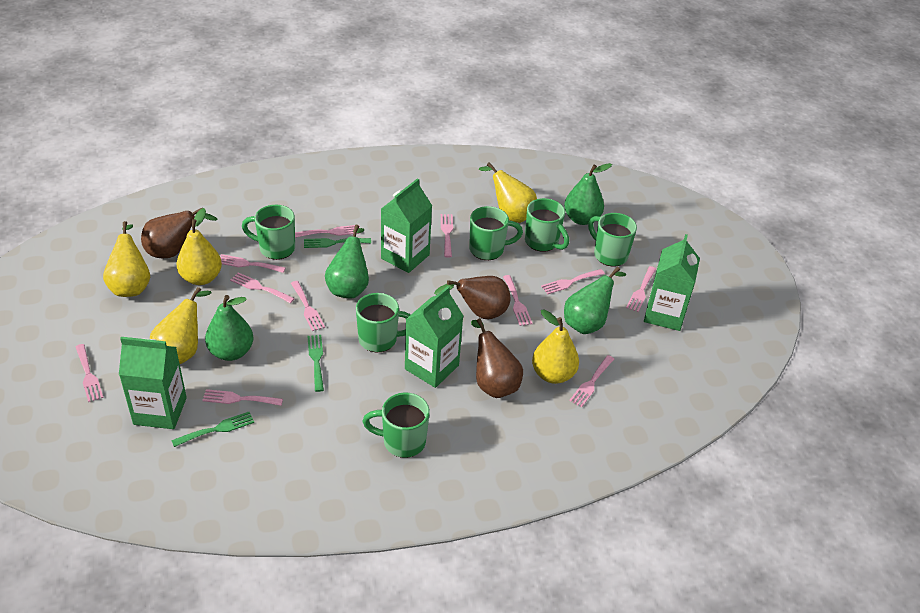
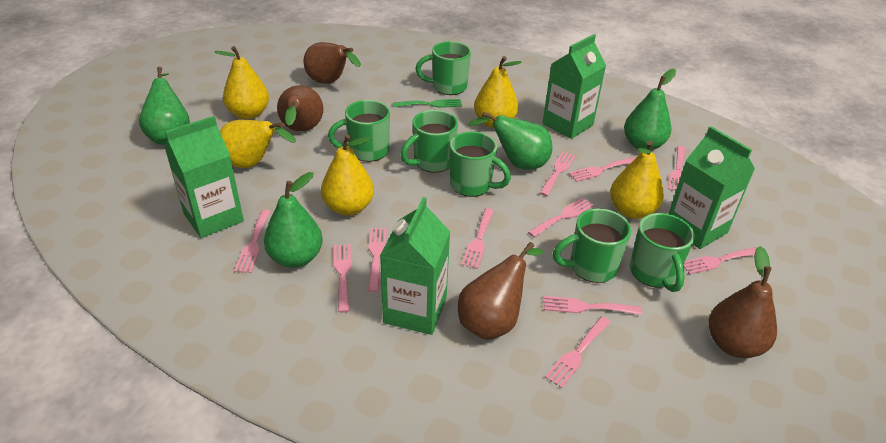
brown pear: [141,208,218,258] [434,276,511,319] [471,318,523,398] = 3 -> [277,85,323,131] [303,42,361,84] [458,242,544,340] [709,246,777,358] = 4
green fork: [171,412,254,447] [304,238,371,248] [307,335,324,392] = 3 -> [393,99,462,108] = 1

